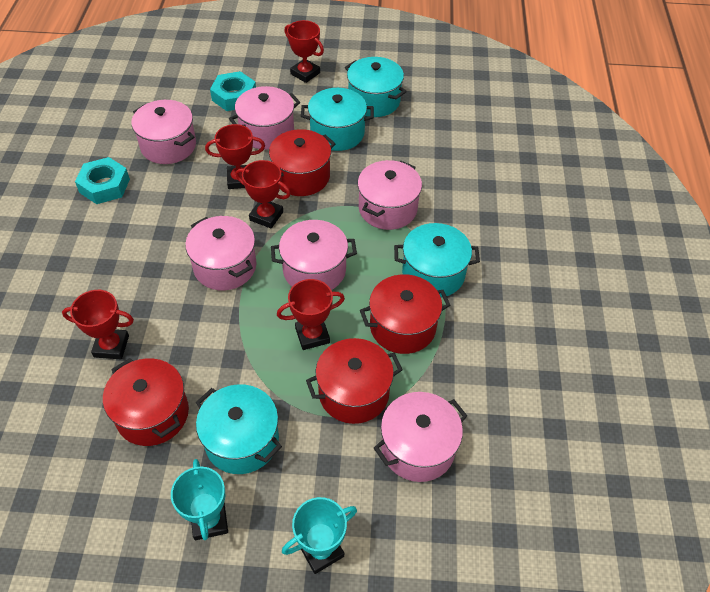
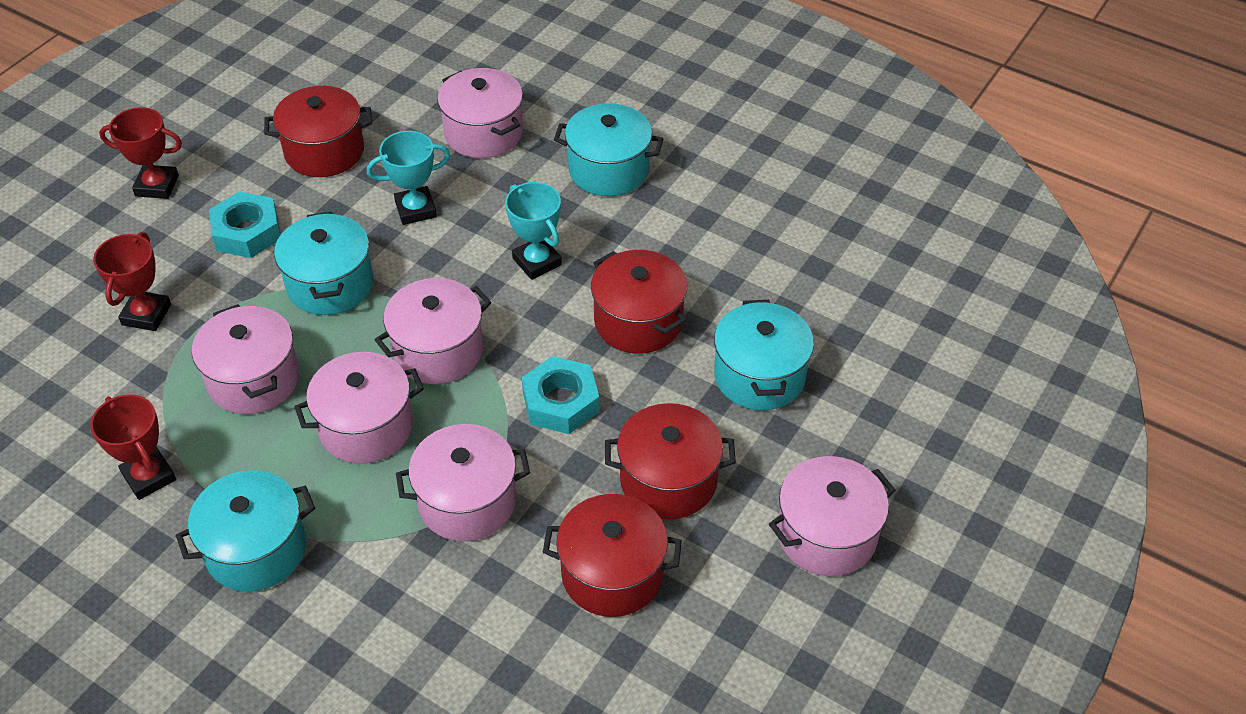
red trophy: [62,290,134,359] [205,124,265,189] [236,160,290,228] [277,279,345,350] [284,20,324,83] = 5 -> [90,394,176,500] [93,232,171,331] [99,107,182,199] = 3

